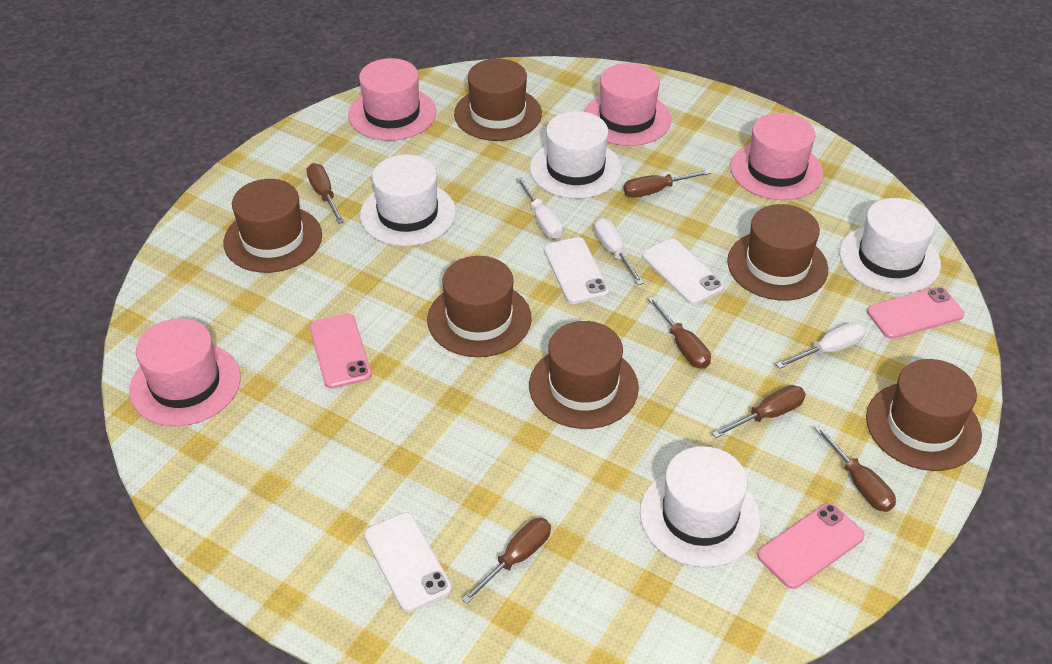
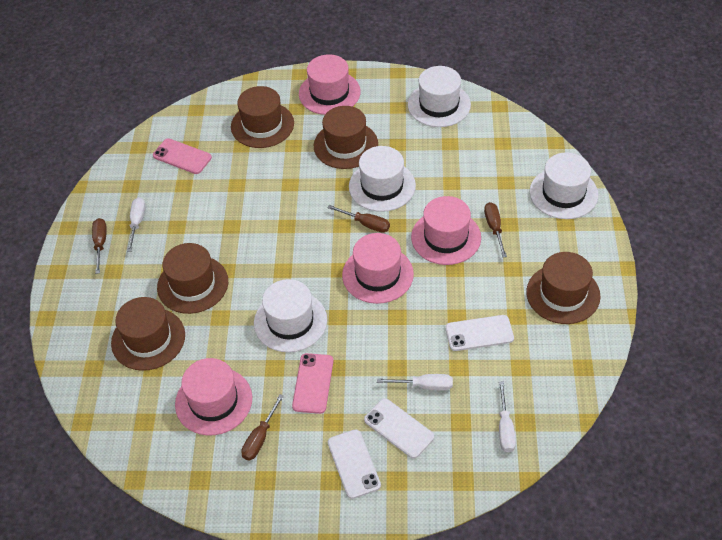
brown hat: [223,179,322,273] [427,256,532,357] [454,59,542,141] [529,321,639,429] [727,204,828,300] [866,359,982,471] = 6 -> [111,297,185,371] [157,243,228,314] [231,86,294,148] [314,106,378,169] [526,252,601,324] = 5
brown screwdriver: [307,163,344,224] [461,518,551,604] [624,170,711,198] [648,296,711,369] [712,385,806,438] [815,426,896,512] = 6 -> [92,218,107,274] [241,394,284,460] [327,205,390,233] [484,202,507,257] = 4
pink phone: [309,314,372,389] [757,503,865,589] [867,287,964,339] = 3 -> [153,138,212,174] [292,353,333,414] = 2

